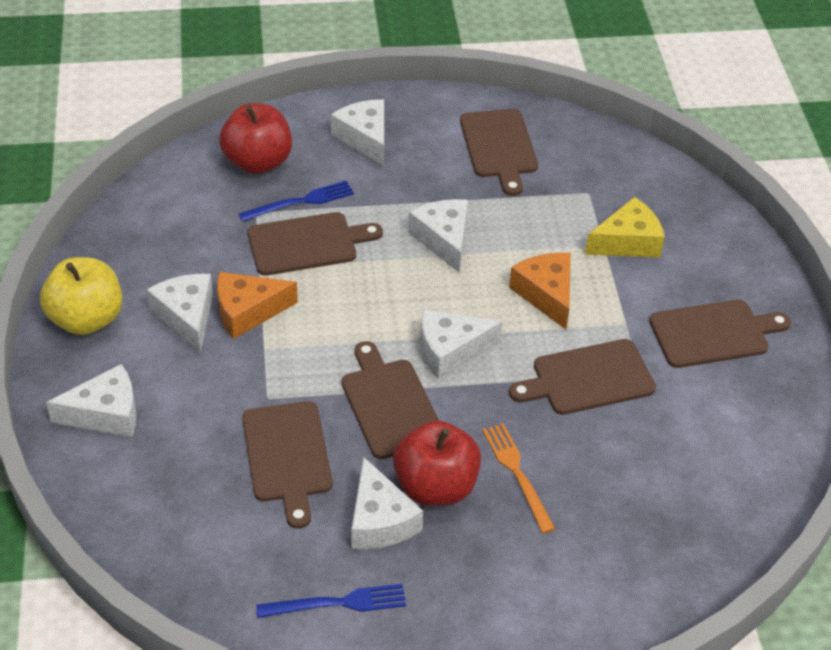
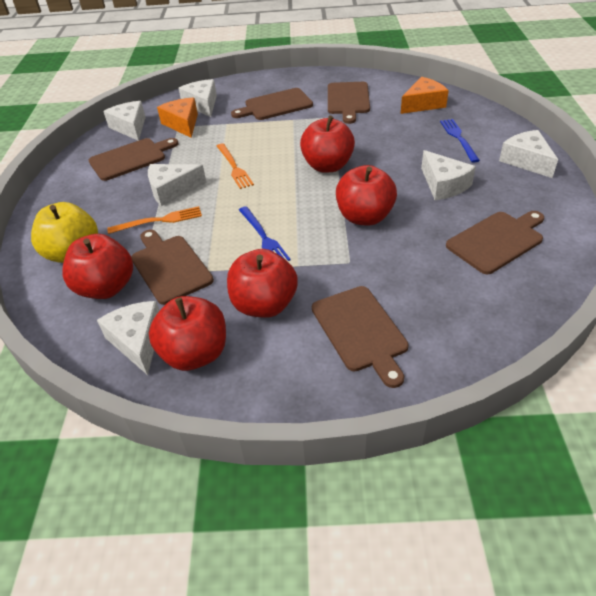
orange fork: [482,423,555,533] = 1 -> [107,206,202,234] [217,143,254,189] = 2
red apple: [219,103,292,174] [393,420,481,506] = 2 -> [62,234,133,299] [149,296,226,371] [227,249,298,318] [300,115,355,172] [336,165,397,226] = 5
yellow cheese: [585,197,665,257] = 1 -> none = 0

